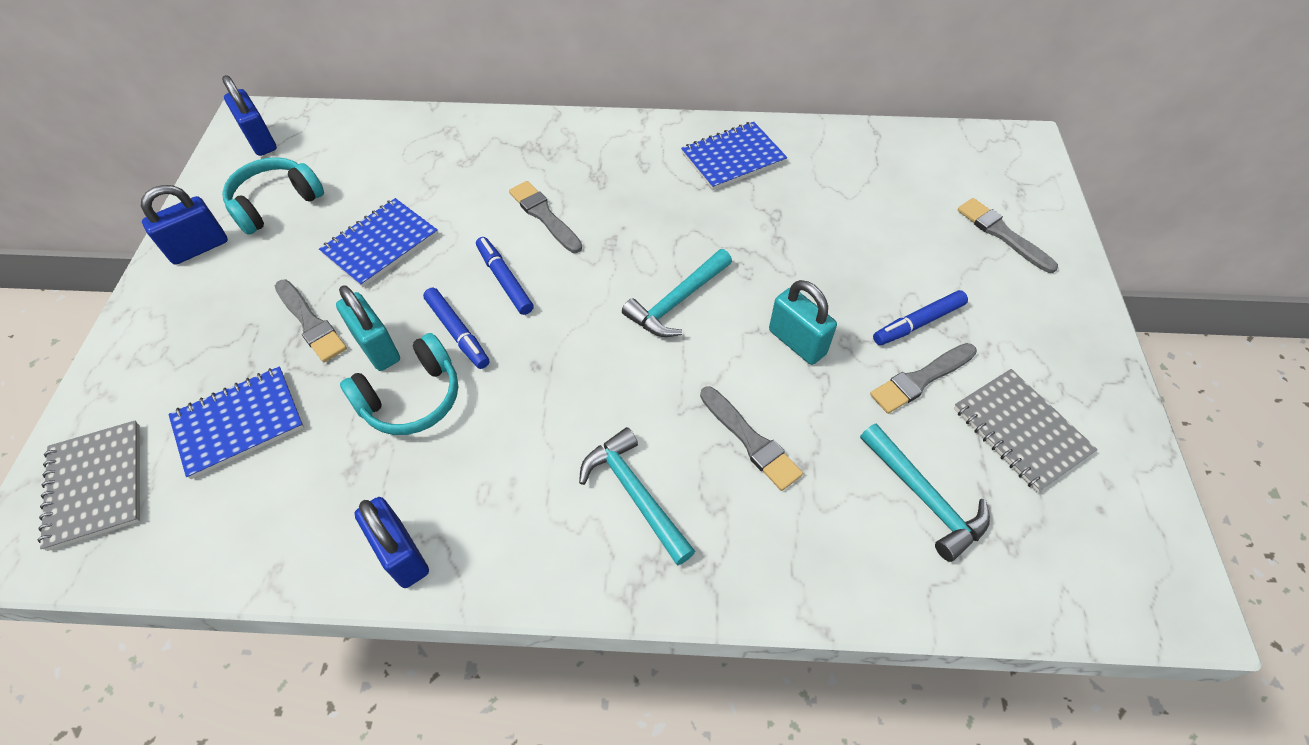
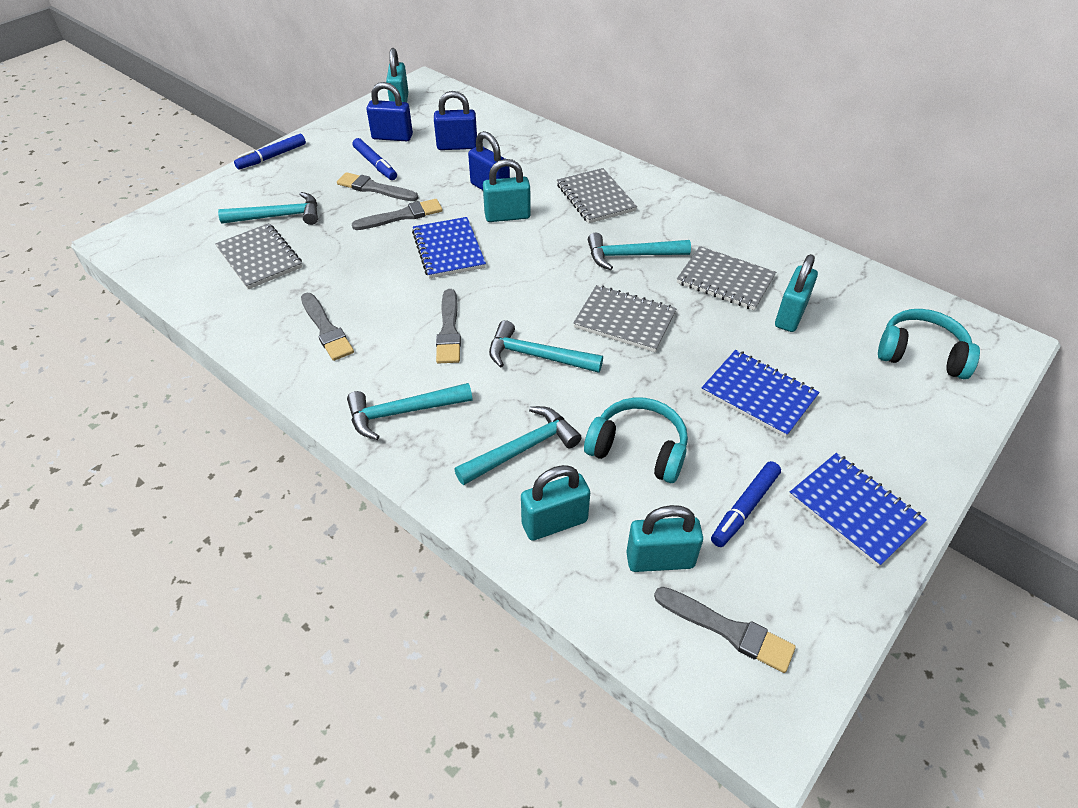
grey notebook: [38,420,140,551] [954,369,1098,492] = 2 -> [215,223,302,289] [557,168,637,223] [573,285,677,352] [677,246,776,310] = 4
turquoise hammer: [579,427,695,565] [622,249,732,337] [860,423,990,562] = 3 -> [218,192,318,225] [347,383,472,440] [454,406,582,485] [489,320,603,373] [588,233,691,270] = 5
turquoise padlock: [336,285,400,371] [769,280,837,365] = 2 -> [386,48,409,102] [483,159,531,222] [521,465,590,541] [626,505,703,572] [775,254,818,332] = 5

